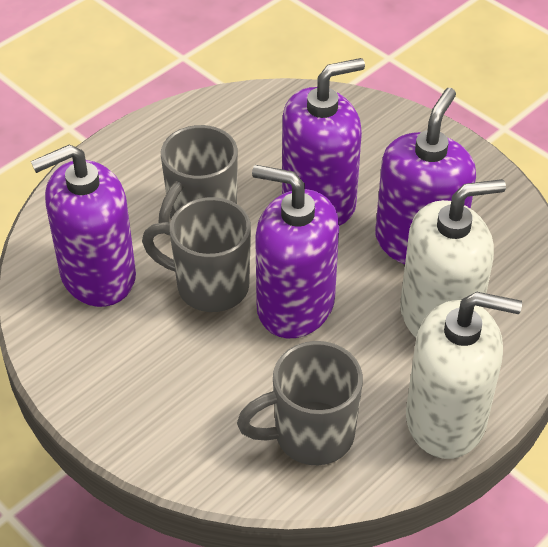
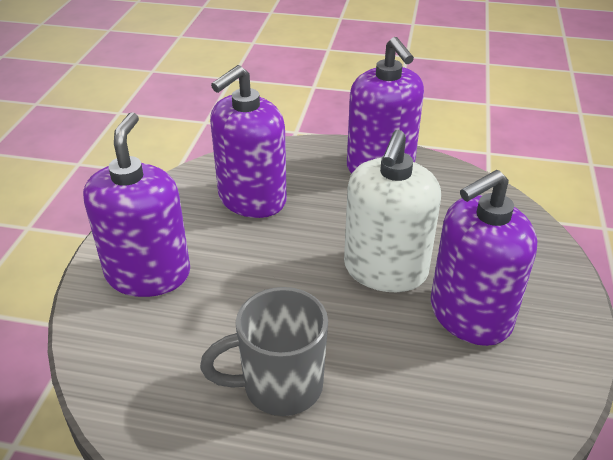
grey mug: [142,197,251,312] [158,125,238,236] [237,341,363,465] = 3 -> [200,287,328,416] = 1
white soap dispenser: [400,179,506,338] [406,292,522,459] = 2 -> [344,130,441,292] = 1

